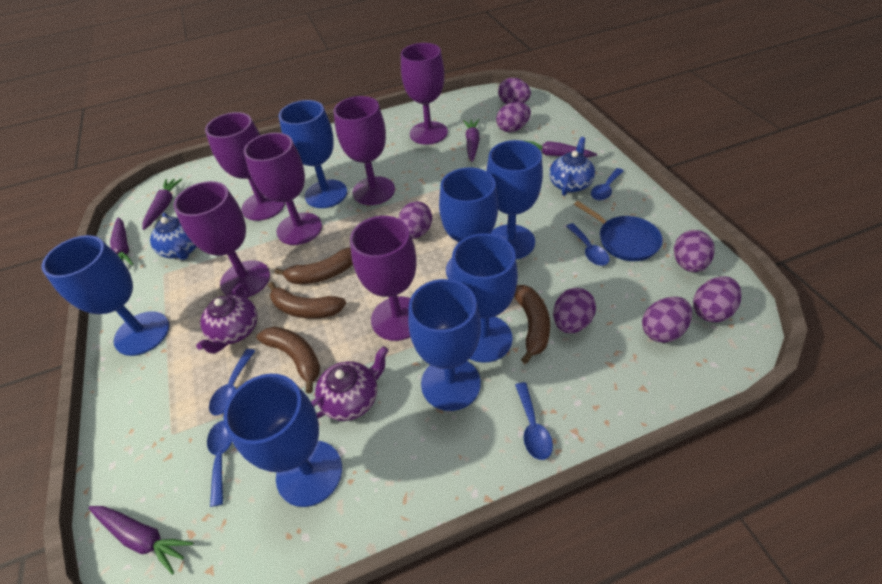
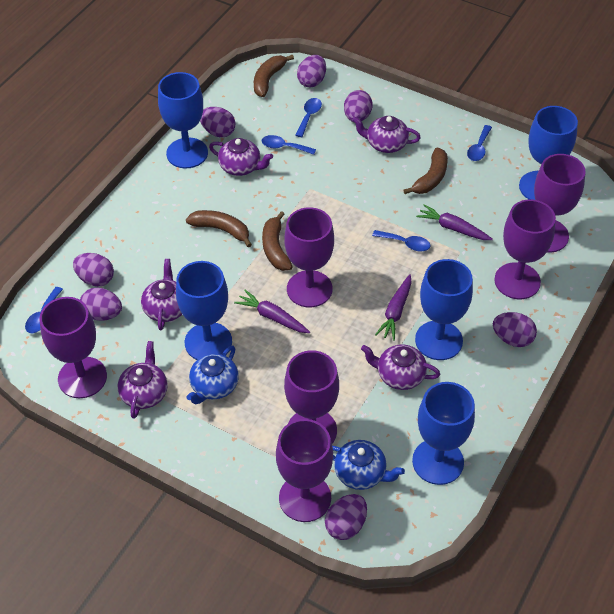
blue goblet: [42,235,169,356] [223,374,342,507] [279,100,347,208] [408,279,481,411] [439,167,498,279] [450,233,518,363] [486,140,543,259] = 7 -> [158,72,208,168] [176,261,232,360] [412,382,475,485] [415,259,473,360] [519,106,578,200] = 5
blue pan: [574,201,663,261] = 1 -> none = 0
purple carrot: [88,506,193,575] [110,217,133,265] [143,179,182,230] [463,119,480,162] [526,141,597,157] = 5 -> [234,290,310,333] [375,274,412,341] [416,204,493,240] = 3
purple teapot: [196,283,258,354] [311,346,388,421] = 2 -> [117,341,168,419] [141,259,182,330] [209,138,273,176] [352,116,421,153] [361,345,440,390] = 5

